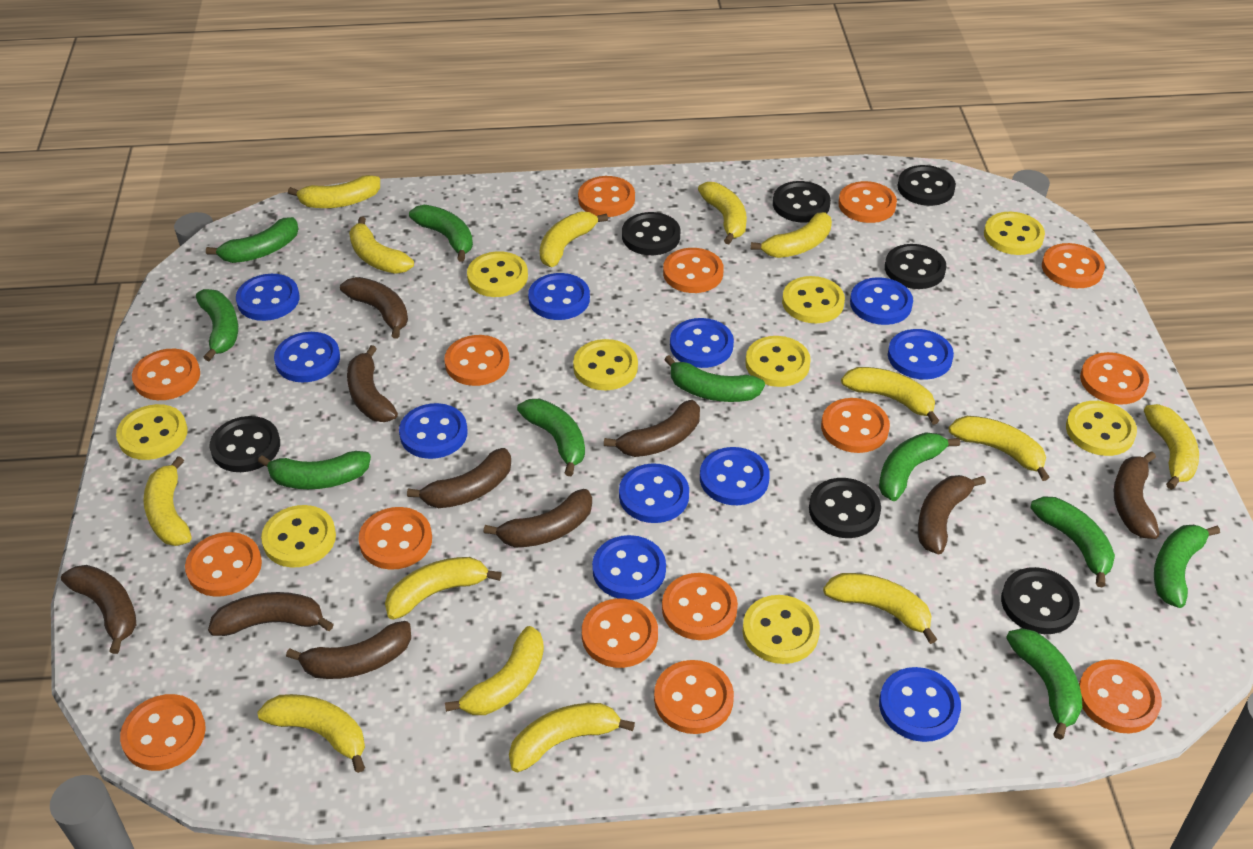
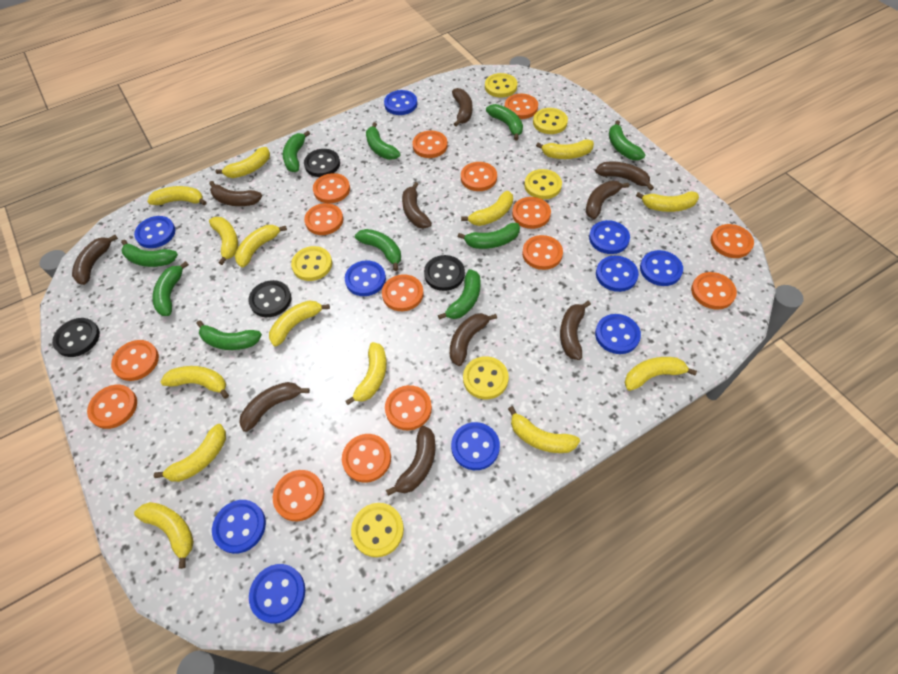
black button: [210,416,280,472] [622,212,680,255] [773,181,831,223] [809,478,881,538] [885,244,946,289] [898,165,956,206] [1001,567,1080,634] = 7 -> [52,318,100,357] [248,280,292,317] [304,149,340,177] [424,255,465,291] = 4
blue button: [236,274,299,321] [274,332,340,382] [399,403,467,459] [528,273,590,320] [592,535,666,600] [619,463,689,523] [670,318,734,368] [700,447,770,505] [850,277,913,325] [879,667,961,742] [888,329,954,380] = 11 -> [134,216,175,248] [212,500,266,554] [249,564,305,624] [345,260,386,296] [384,90,417,115] [451,422,500,470] [589,220,630,254] [595,314,641,354] [596,256,639,292] [640,250,683,286] = 10
yellow button: [116,404,188,460] [261,505,336,567] [467,251,528,297] [573,339,638,390] [742,595,820,664] [745,336,811,387] [782,276,845,323] [984,212,1045,255] [1066,401,1137,456] = 9 -> [291,246,332,281] [351,503,404,557] [463,356,509,399] [485,73,517,98] [524,169,562,199] [533,108,568,134] = 6

